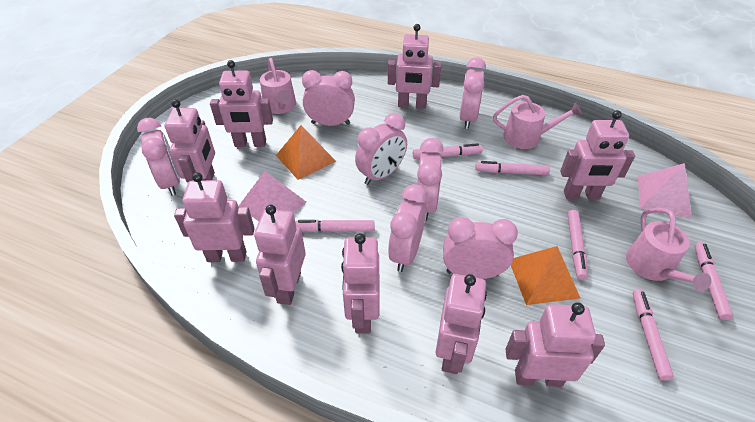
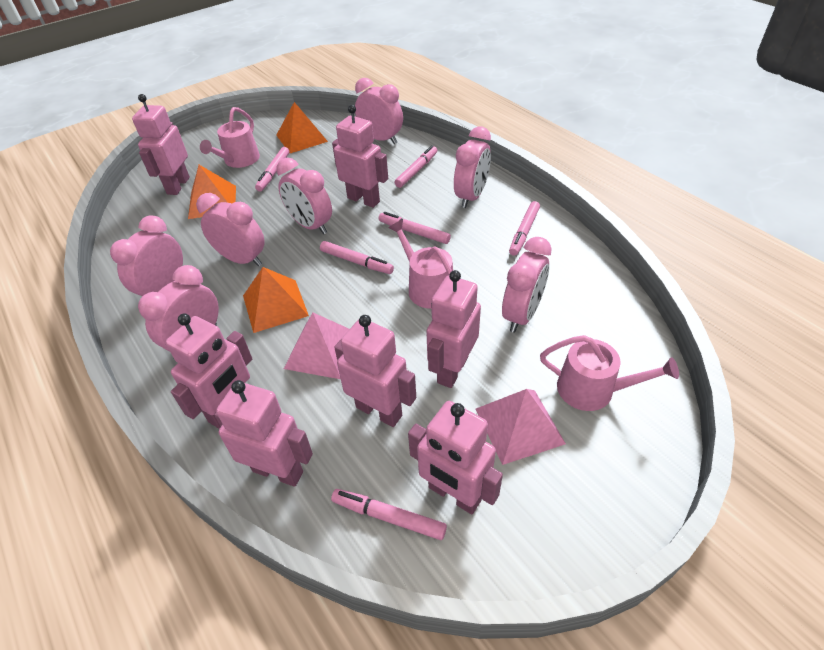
orange pyramid: [276,125,337,180] [511,246,580,305] = 2 -> [188,165,236,219] [243,267,309,333] [276,102,328,153] = 3
pink robot: [164,99,215,182] [174,172,255,262] [210,60,273,147] [254,205,306,305] [341,233,379,333] [388,24,441,109] [435,274,487,374] [505,302,605,387] [560,110,635,200] = 9 -> [132,94,190,195] [166,313,252,429] [214,380,313,487] [332,105,388,208] [334,315,416,427] [408,401,503,514] [426,270,481,388] = 7

